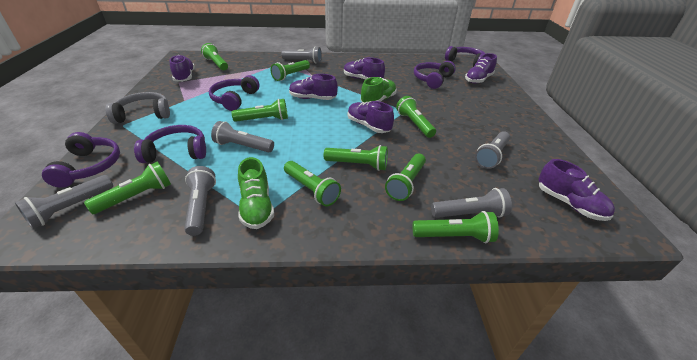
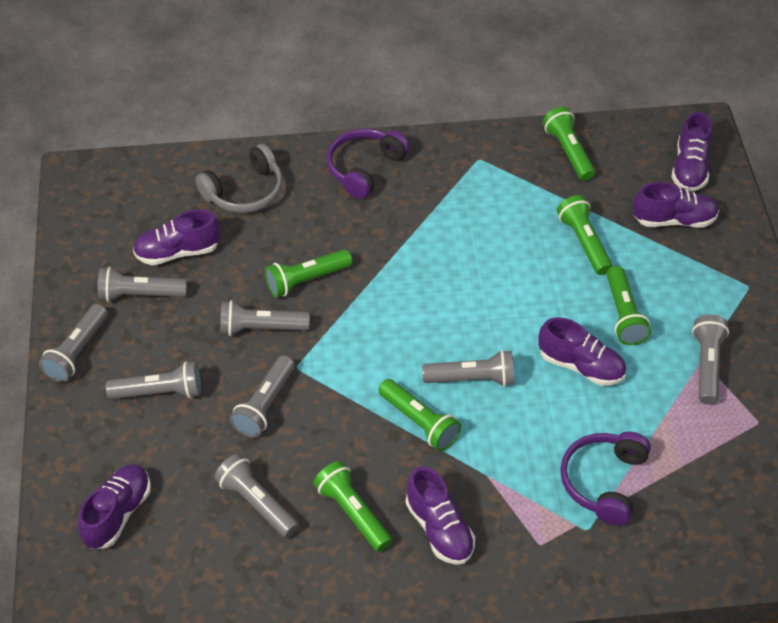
green flashlight: [84,162,171,214] [201,43,228,71] [232,99,288,122] [270,60,310,81] [284,161,341,206] [324,145,388,171] [385,154,426,201] [396,96,436,138] [412,211,499,243] = 9 -> [265,249,352,298] [313,461,392,552] [378,379,461,451] [543,107,595,181] [557,195,612,275] [607,266,651,345] = 6
green shoe: [238,157,274,229] [361,77,397,103] = 2 -> none = 0
grey flashlight: [15,175,113,229] [184,166,216,236] [211,121,274,152] [281,46,322,63] [431,188,512,218] [475,131,510,169] = 6 -> [39,304,108,382] [98,267,187,302] [106,361,201,399] [214,453,299,538] [220,300,310,336] [230,355,295,438] [422,350,514,387] [692,314,729,404] = 8
purple headphones: [42,132,120,188] [134,125,206,163] [209,75,260,111] [414,61,456,89] [445,46,485,67] = 5 -> [327,128,410,199] [560,432,651,526] = 2

